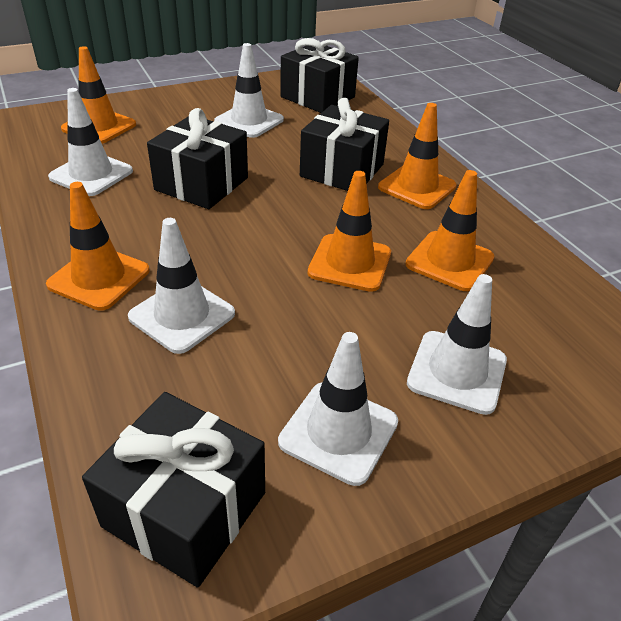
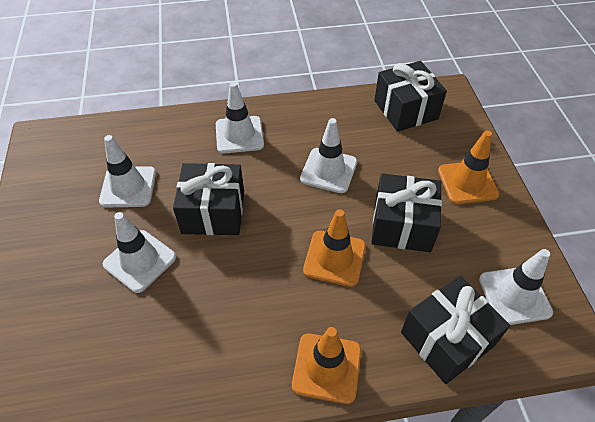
orange traffic cone: [46,182,150,311] [61,46,136,144] [308,171,391,292] [378,103,457,209] [405,170,494,291] = 5 -> [292,327,361,404] [303,209,366,287] [438,130,499,204] = 3

